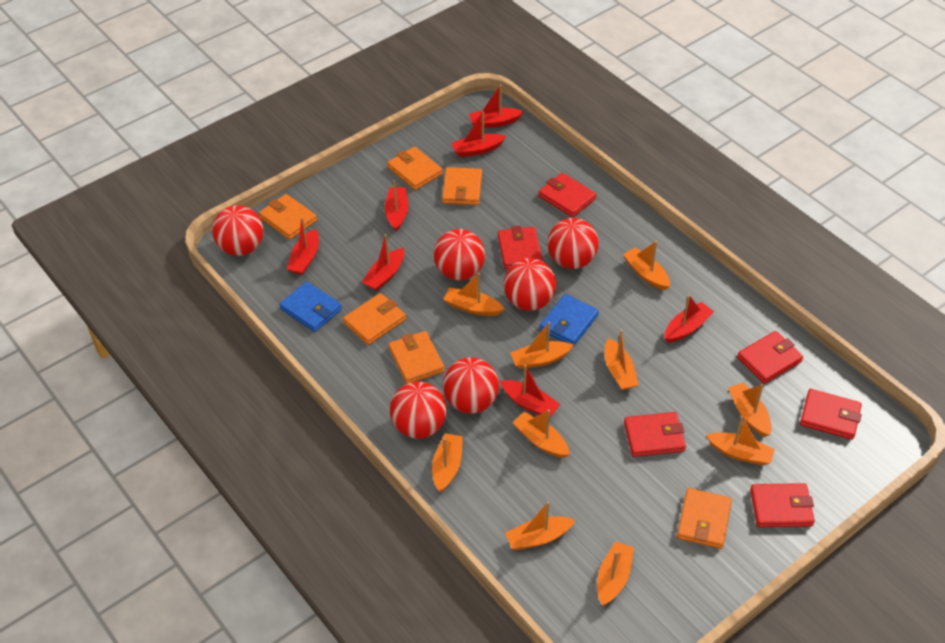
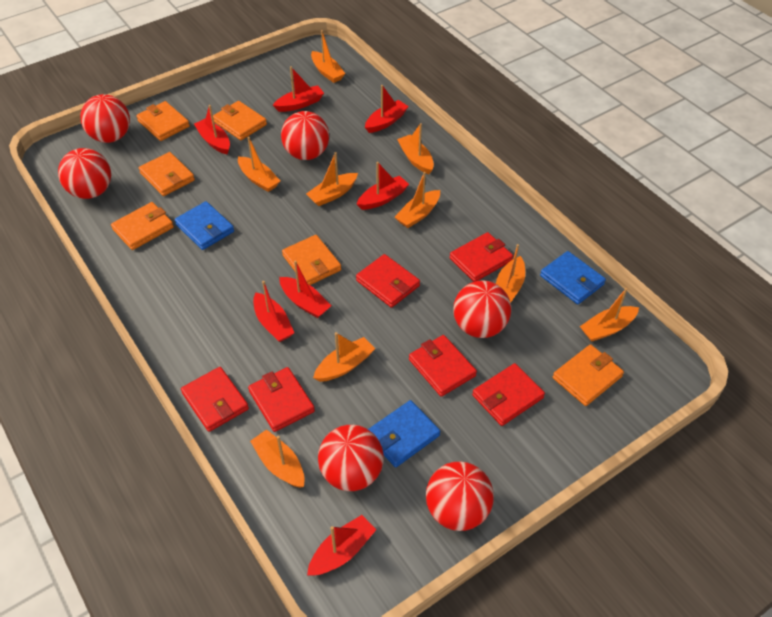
blue wallet: [279,281,342,332] [539,294,599,346] = 2 -> [174,201,234,250] [368,400,441,467] [540,251,606,304] = 3
orange boat: [432,433,463,492] [443,273,505,316] [505,502,575,550] [511,322,573,369] [512,409,570,458] [597,541,634,606] [605,330,638,390] [623,241,670,290] [706,416,775,466] [728,382,772,437] = 10 -> [238,137,280,192] [250,429,305,488] [306,152,358,206] [311,30,345,83] [313,332,375,382] [395,172,440,228] [397,123,434,174] [496,244,525,303] [580,288,639,341] = 9

